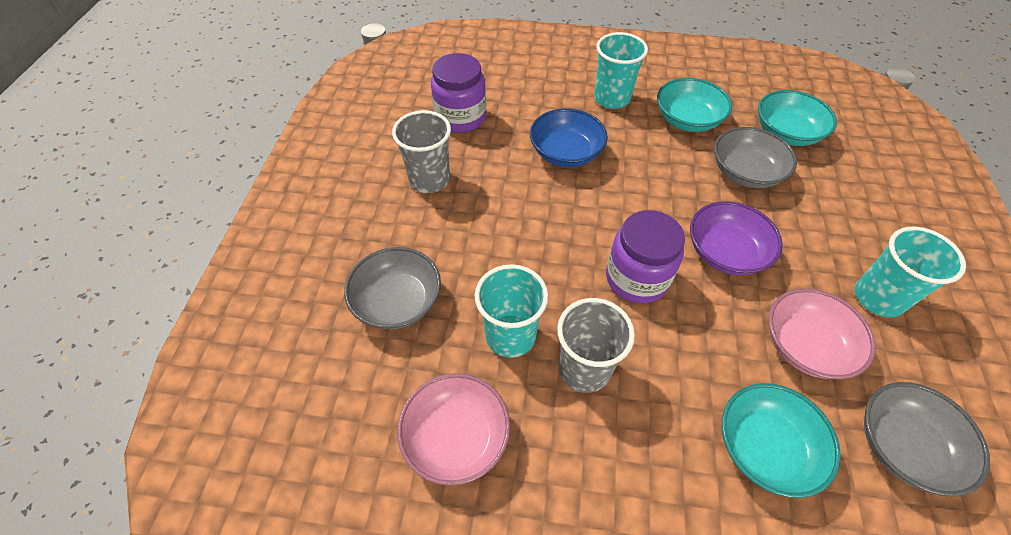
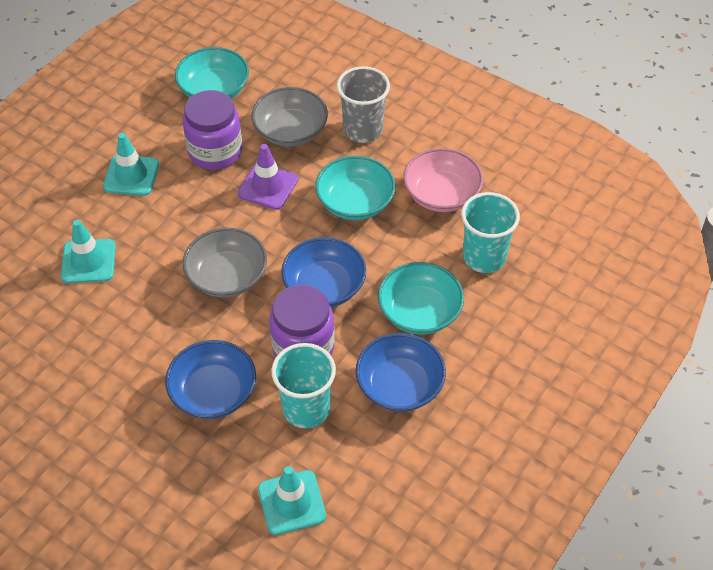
blue bowl: [530,109,608,167] = 1 -> [165,340,256,419] [281,237,366,307] [356,333,446,412] = 3
grey bowl: [344,247,441,329] [714,127,797,188] [864,382,990,497] = 3 -> [183,228,267,298] [251,87,328,147] = 2
grey cup: [392,110,451,193] [557,298,635,393] = 2 -> [337,66,390,143] = 1
pink bowl: [397,373,510,486] [768,288,876,379] = 2 -> [403,148,483,212] = 1
purple bowl: [690,201,783,275] = 1 -> none = 0
purple traffic cone: none = 0 -> [237,144,298,210] = 1
turquoise cup: [475,264,548,358] [594,32,648,109] [855,226,966,318] = 3 -> [271,343,336,428] [461,192,520,273] = 2
turquoise traffic cone: none = 0 -> [61,220,116,283] [103,133,159,196] [258,466,326,535] = 3

